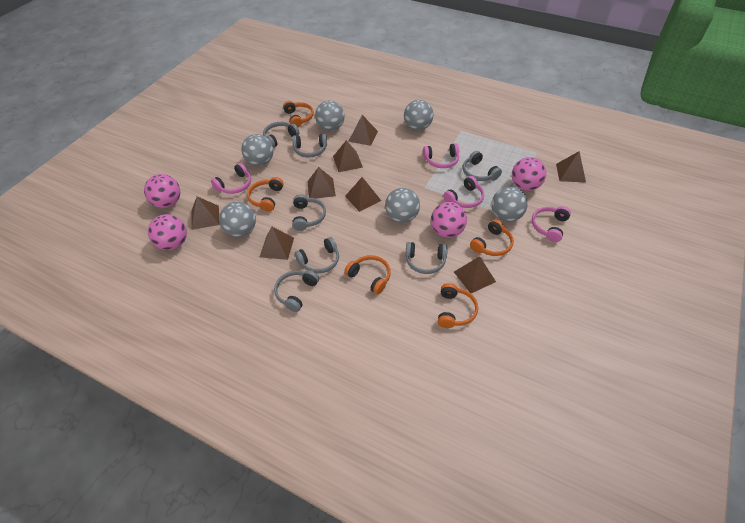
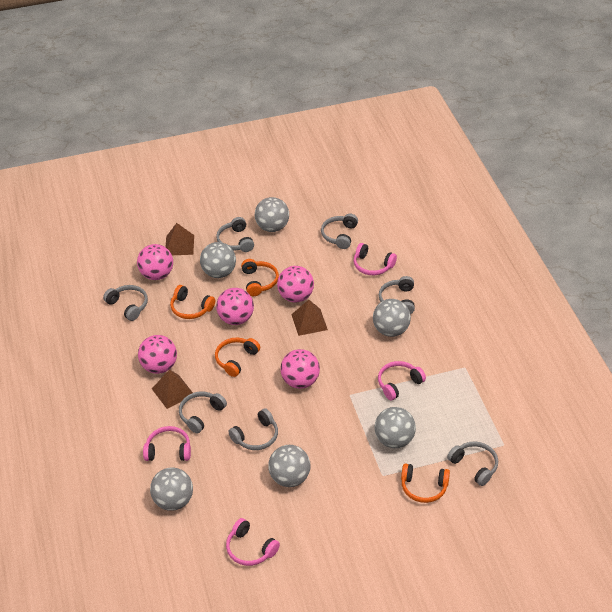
brown pyramid: [192,196,220,230] [260,227,294,260] [307,167,336,199] [333,140,363,172] [345,177,381,212] [348,115,378,146] [454,256,496,293] [556,151,586,183] = 8 -> [152,369,193,409] [166,223,194,255] [291,300,328,336] = 3
orange headphones: [247,177,284,212] [283,101,314,128] [344,255,391,294] [438,283,478,328] [470,219,514,256] = 5 -> [170,285,215,319] [215,338,260,377] [241,259,279,296] [401,463,450,503] = 4
pink ball: [144,174,180,208] [148,214,187,250] [431,202,467,238] [512,157,546,191] = 4 -> [137,244,173,280] [138,335,177,374] [216,288,254,325] [277,266,314,302] [280,349,320,389] = 5

